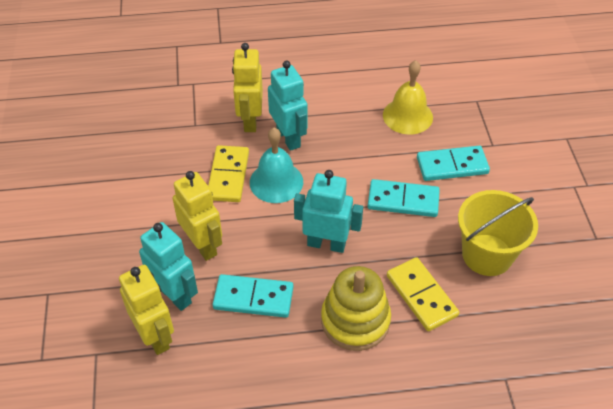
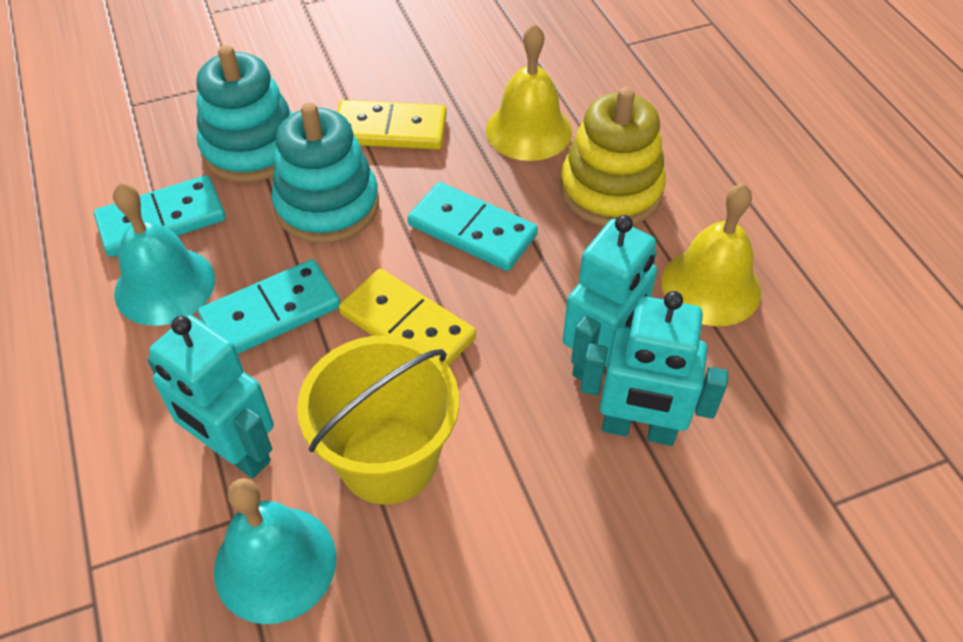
turquoise bell: [250,128,303,203] = 1 -> [113,183,215,326] [214,478,336,624] = 2
turquoise stacking toy: none = 0 -> [196,45,292,183] [271,102,379,244] = 2
yellow bell: [383,60,433,134] = 1 -> [486,23,572,161] [661,183,761,326] = 2
yellow robot: [119,265,174,355] [173,171,222,261] [232,43,263,132] = 3 -> none = 0

